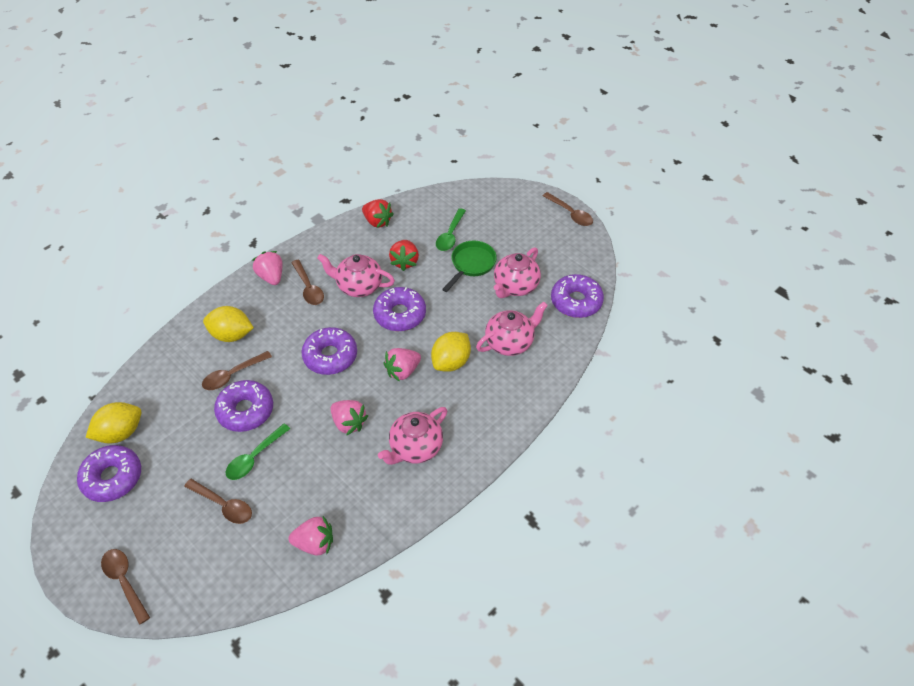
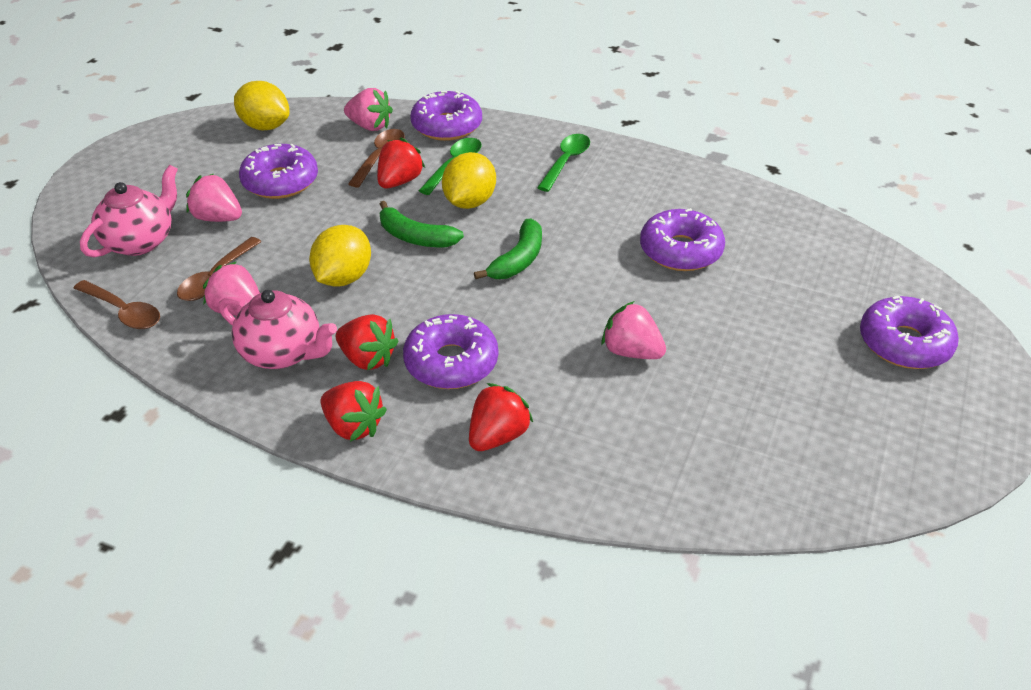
brown spoon: [101,549,150,625] [184,479,252,524] [202,351,272,390] [291,260,324,305] [543,192,593,226] = 5 -> [74,280,160,329] [177,237,262,301] [348,129,405,187] = 3
green banana: none = 0 -> [379,201,464,247] [474,219,542,279] = 2
green pan: [442,241,497,292] = 1 -> none = 0
pink teapot: [317,254,395,297] [378,407,447,465] [476,302,548,356] [494,247,541,298] = 4 -> [80,165,178,257] [219,290,337,369] = 2
red strawberry: [362,199,394,228] [389,240,419,271] = 2 -> [321,381,387,442] [336,314,399,370] [377,138,425,188] [469,383,533,451] = 4

